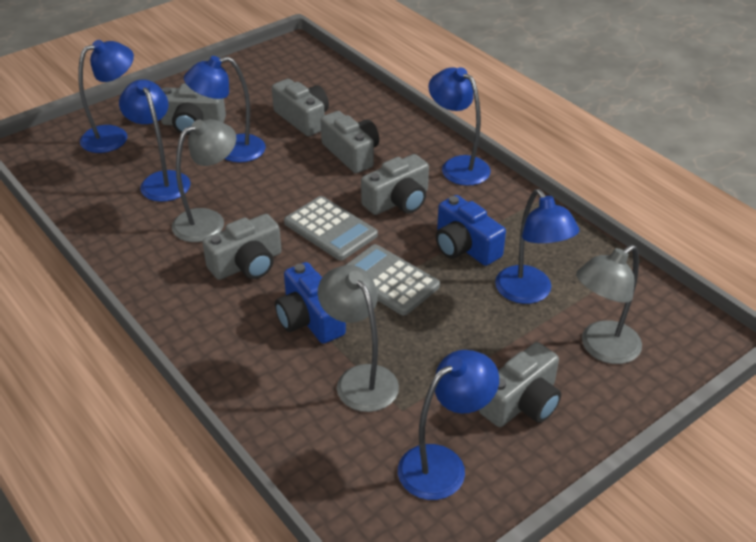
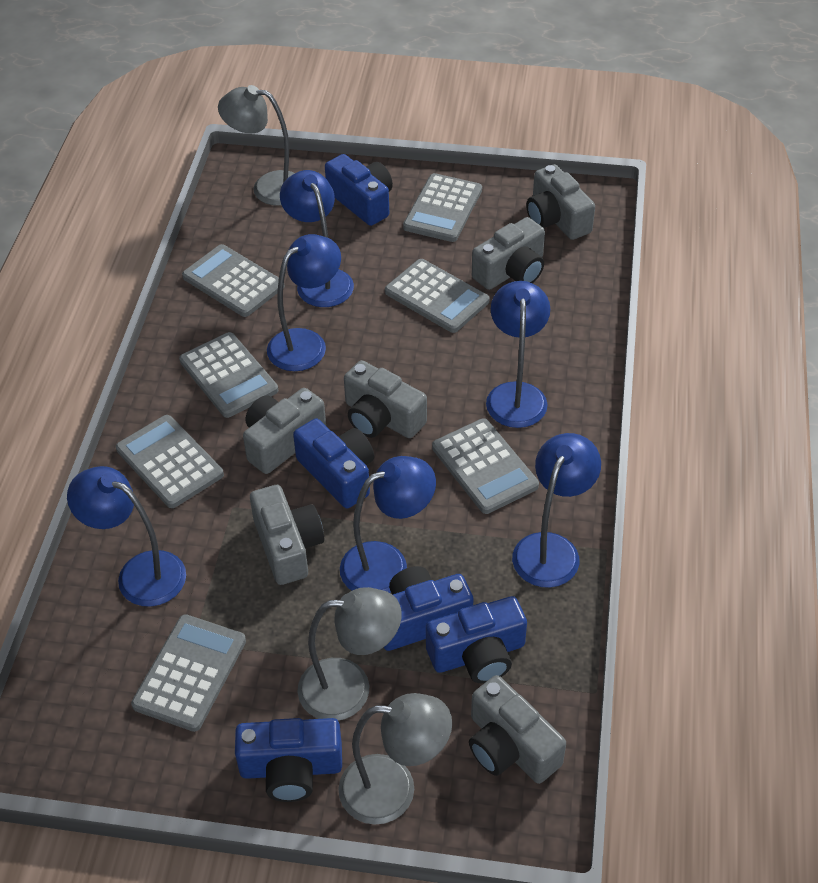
blue camera: [275,262,346,344] [436,195,506,266] = 2 -> [235,718,342,802] [293,418,374,508] [325,154,393,226] [384,566,474,651] [426,596,527,683] = 5
grey calculator: [284,196,378,260] [346,244,440,316] = 2 -> [116,415,224,508] [131,614,246,732] [179,332,278,418] [182,244,284,317] [385,259,489,333] [403,173,482,242] [432,418,539,514] = 7

